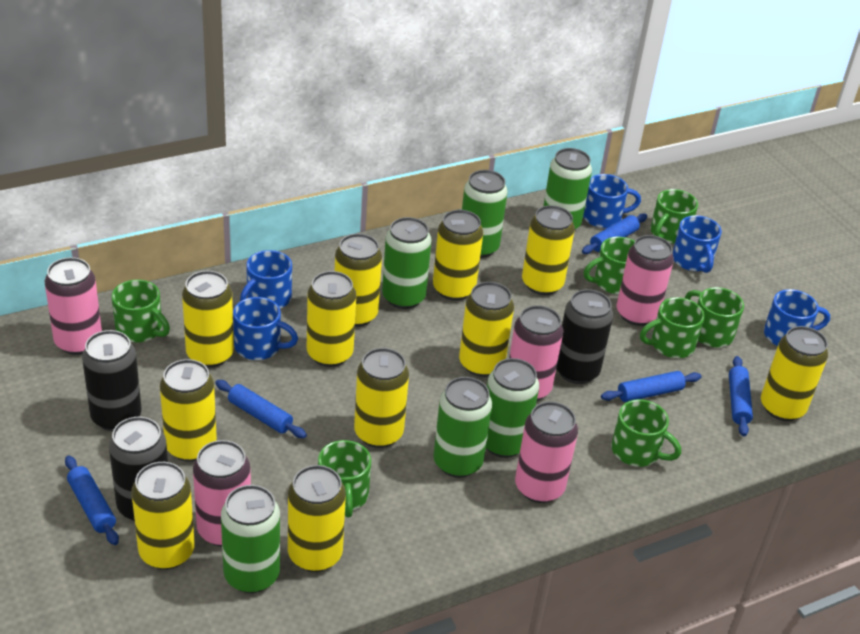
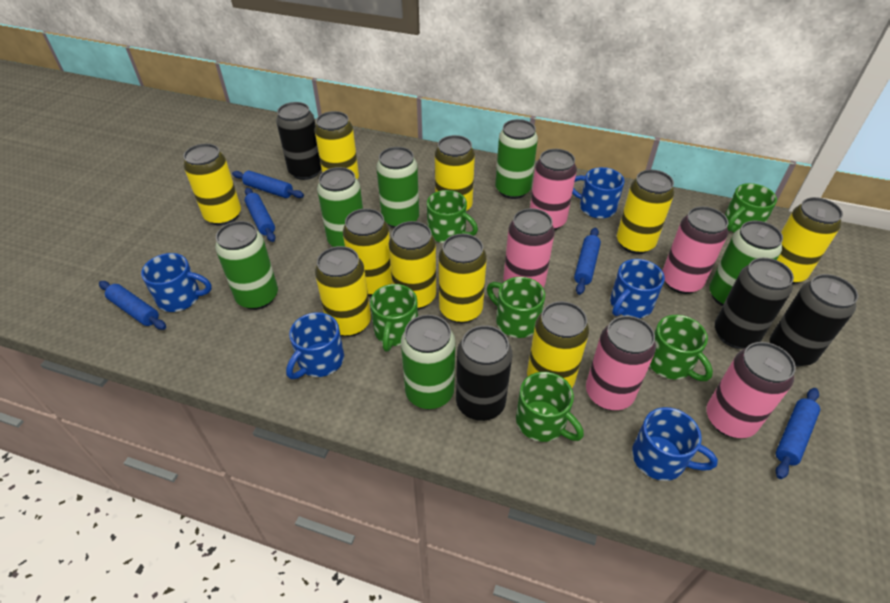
black can: [82,330,141,431] [109,417,168,521] [556,289,613,384] = 3 -> [276,102,321,180] [456,325,512,421] [714,258,794,349] [769,274,858,366] = 4
green mug: [112,279,170,343] [318,440,371,517] [583,237,635,294] [611,399,681,467] [640,297,705,358] [650,189,698,244] [685,287,744,347] = 7 -> [370,284,418,352] [427,190,478,243] [487,277,545,338] [516,372,584,442] [650,315,713,381] [725,183,777,232] = 6
yellow can: [131,462,195,570] [160,359,217,462] [182,271,234,368] [288,465,346,572] [307,271,356,367] [335,233,382,327] [354,348,409,448] [433,210,483,301] [459,282,514,377] [522,205,575,295] [761,326,828,421] = 11 -> [183,144,241,226] [314,111,359,180] [315,246,371,337] [343,208,392,296] [389,221,436,309] [435,135,475,212] [439,234,487,323] [527,301,589,388] [617,170,674,254] [777,197,843,284] = 10

